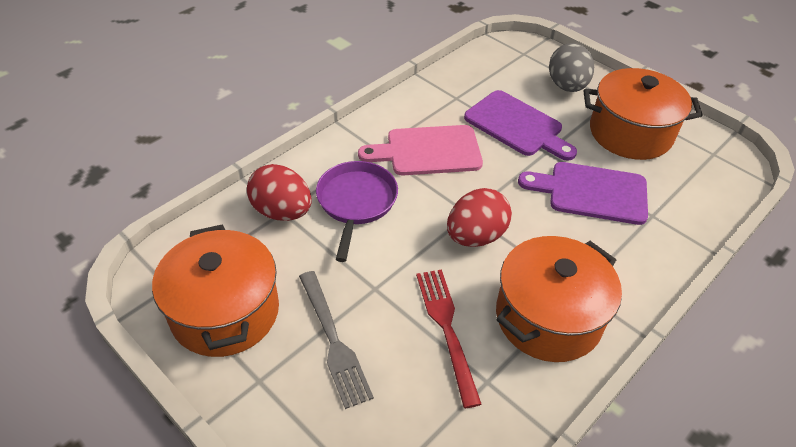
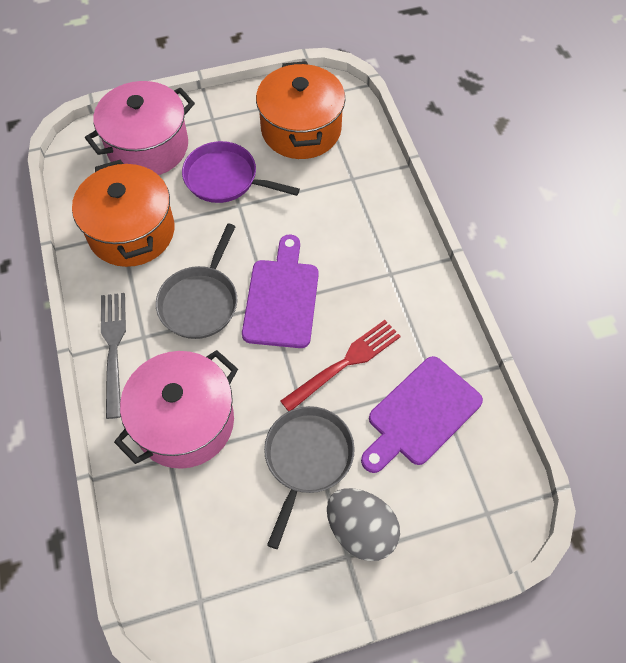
grey pan: none = 0 -> [156,223,238,339] [264,406,355,549] = 2
orange pot: [152,225,279,357] [496,236,622,362] [583,68,703,160] = 3 -> [72,160,174,267] [256,61,345,159] = 2
pink cutting board: [358,125,483,176] = 1 -> none = 0
pink pot: none = 0 -> [85,81,195,175] [114,350,238,469] = 2
red egg: [247,164,312,221] [447,188,512,247] = 2 -> none = 0

